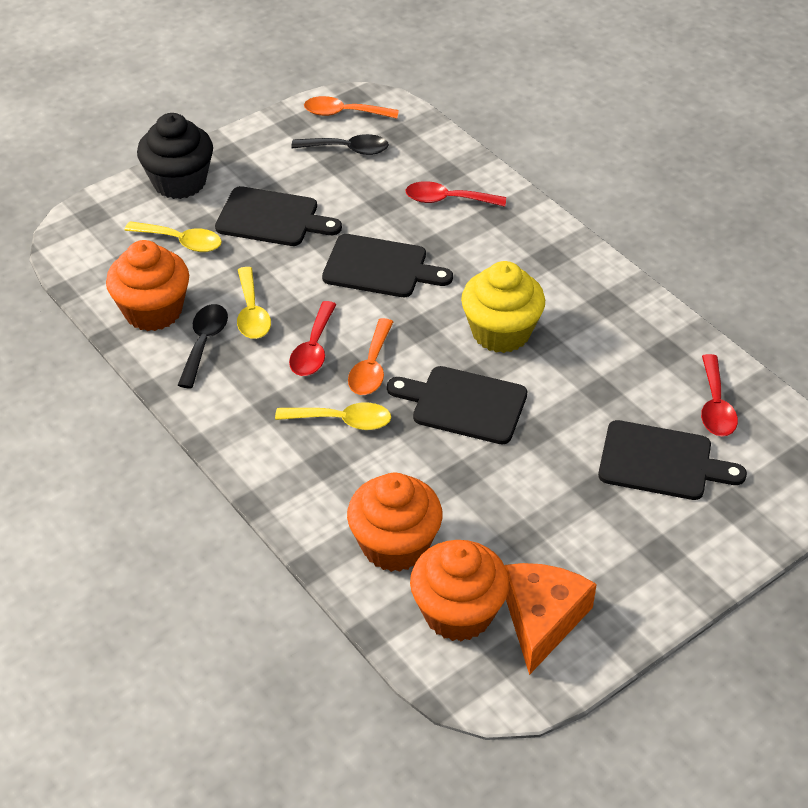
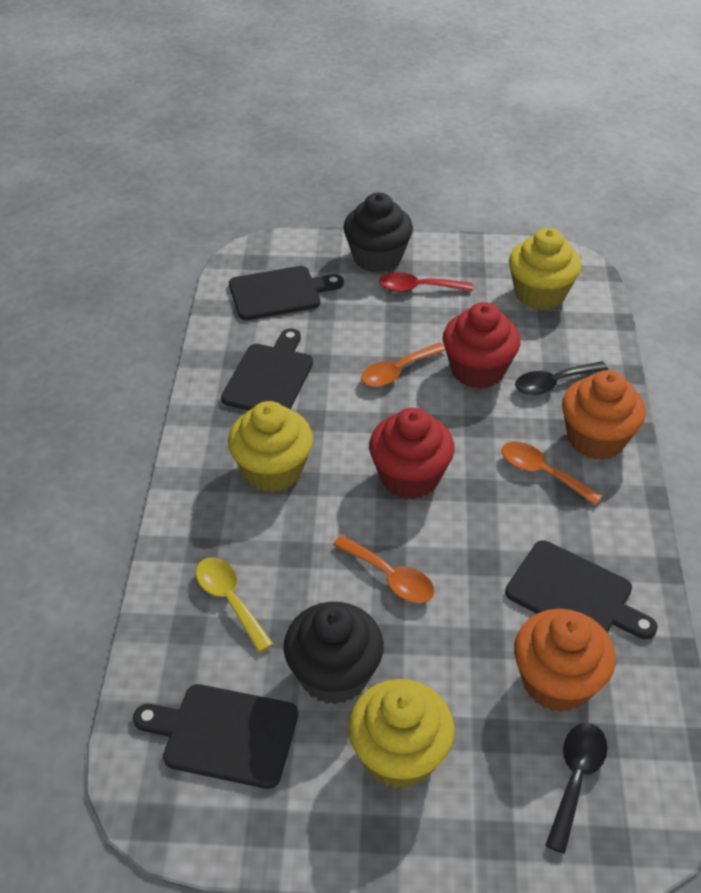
black cupcake: [137,113,213,199] = 1 -> [284,602,384,705] [343,193,413,273] = 2
orange cheese: [504,563,597,675] = 1 -> none = 0
orange cupcake: [106,240,189,331] [347,473,442,572] [410,540,509,641] = 3 -> [514,609,616,712] [562,370,646,460] = 2
orange spoon: [304,96,399,119] [348,318,393,395] = 2 -> [333,535,434,603] [361,342,446,387] [502,442,603,505] = 3
red cupcake: none = 0 -> [369,408,455,499] [443,302,520,389] = 2
red spoon: [289,301,337,376] [405,181,506,207] [701,354,738,436] = 3 -> [379,272,473,292] = 1
yellow cupcake: [461,261,545,353] = 1 -> [228,401,313,493] [348,679,454,789] [509,228,581,310] = 3
yellow spoon: [124,221,222,252] [237,267,271,339] [275,403,391,430] = 3 -> [196,557,273,652] = 1

